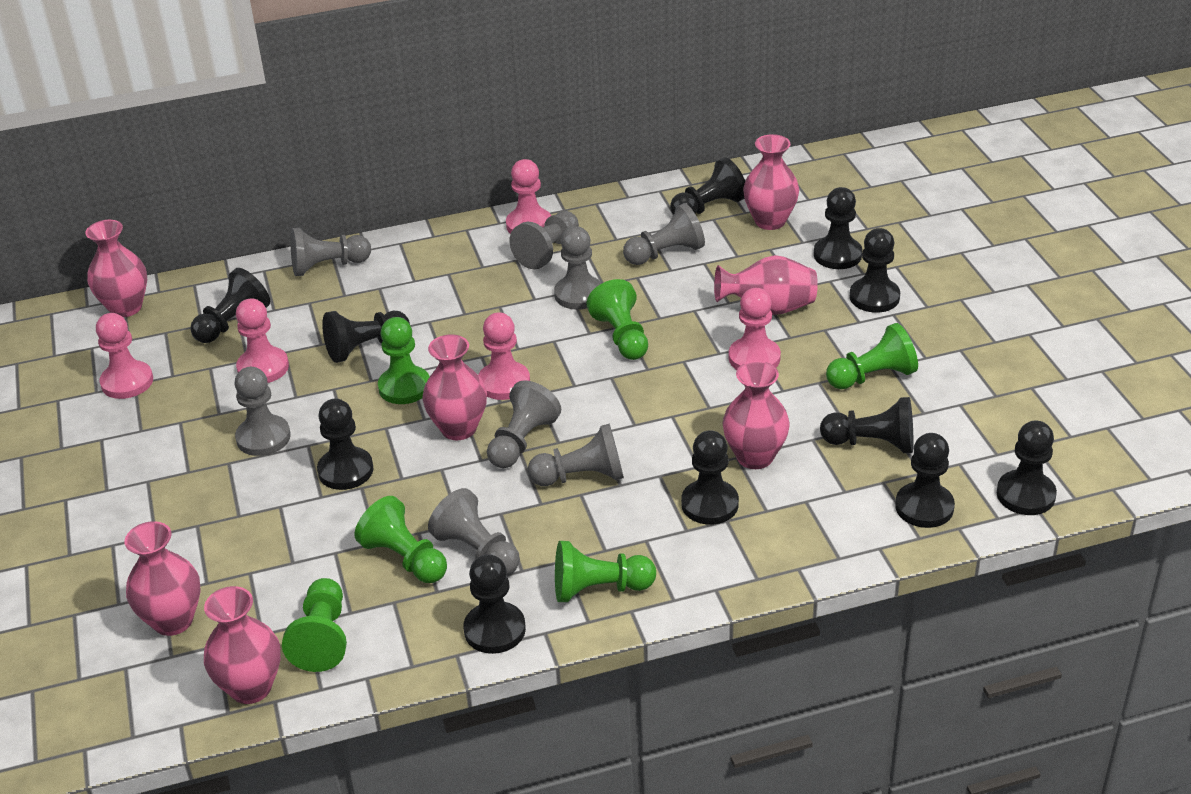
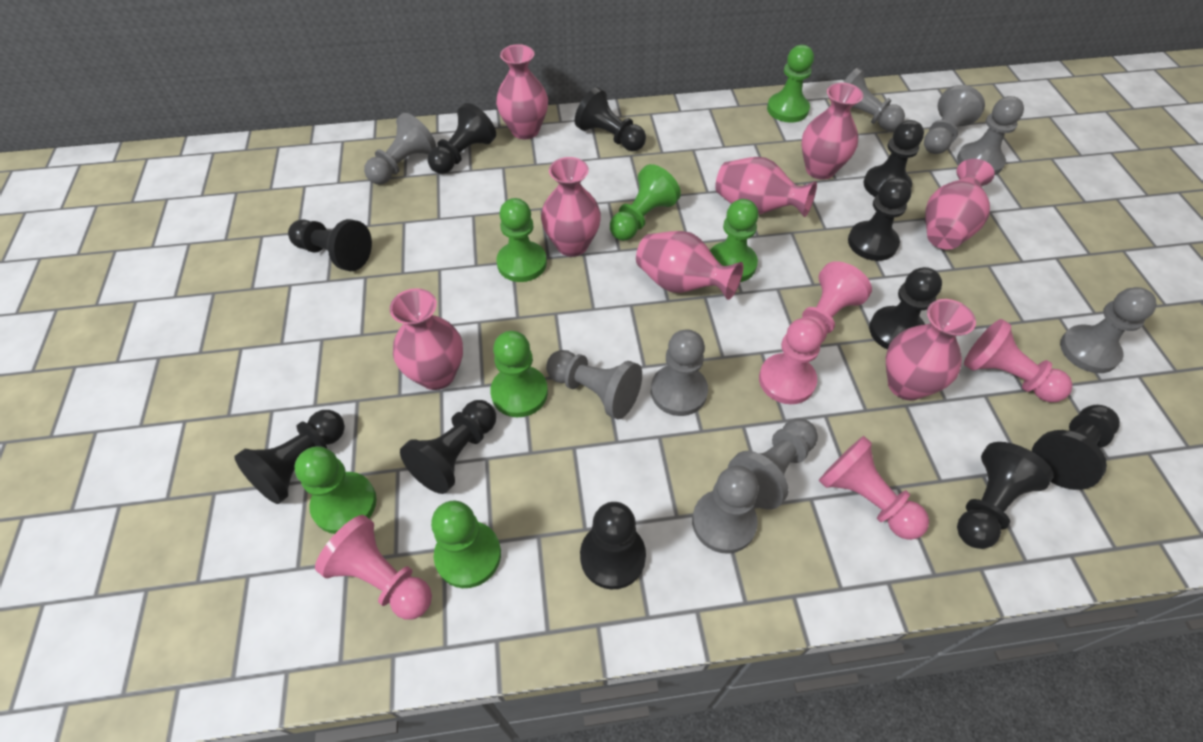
green pawn: [282,578,347,672] [354,496,447,583] [378,317,429,404] [555,541,656,602] [587,279,648,360] [826,323,918,389] = 6 -> [295,446,377,534] [431,501,501,588] [490,331,548,417] [496,198,547,282] [610,164,681,241] [710,199,759,282] [767,45,814,123] = 7
grey pawn: [235,367,291,456] [290,228,371,276] [428,488,520,576] [487,380,561,468] [510,211,579,269] [528,423,624,486] [554,226,602,310] [623,203,705,265] = 8 -> [364,113,436,185] [546,350,642,419] [651,329,708,416] [692,466,759,554] [728,418,818,510] [843,68,905,131] [924,85,985,154] [957,96,1024,175] [1060,287,1157,373] = 9
pink vase: [85,220,147,317] [124,521,201,636] [204,586,281,704] [422,334,487,440] [714,255,818,315] [722,361,790,469] [743,134,799,230] = 7 -> [390,288,463,390] [496,44,548,139] [541,157,601,257] [636,231,743,300] [715,157,817,217] [801,83,864,180] [886,299,976,400] [925,159,995,250] = 8

